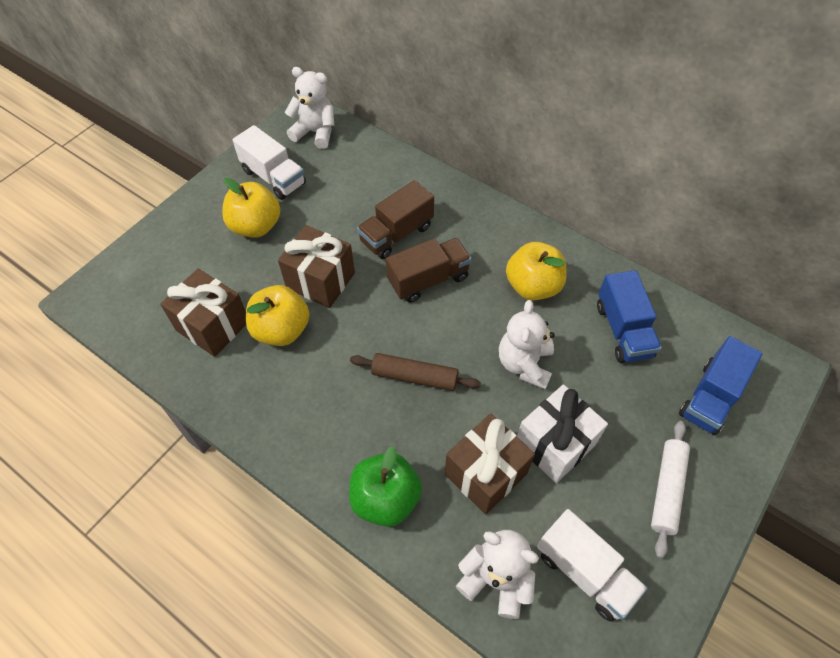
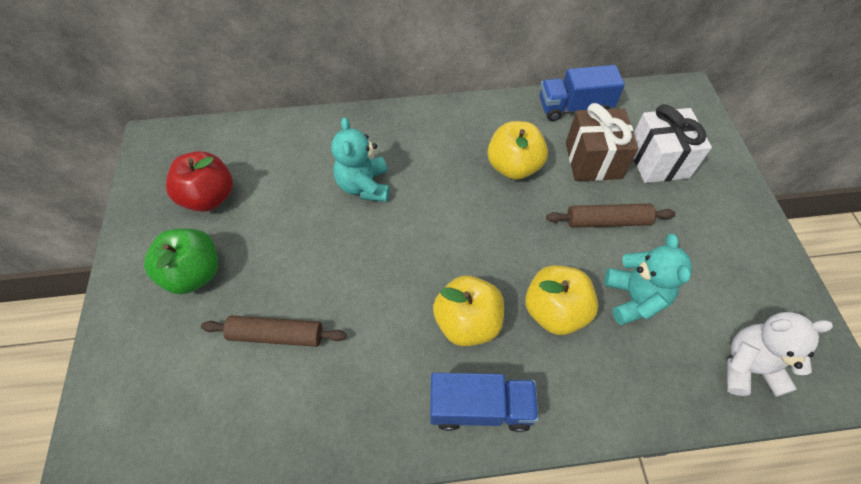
brown gift: [160,269,246,357] [278,225,355,308] [445,413,535,515] = 3 -> [566,103,638,181] = 1
brown rolling pin: [350,353,481,391] = 1 -> [201,316,347,347] [546,204,676,228] = 2
brown truck: [357,180,434,259] [386,238,471,303] = 2 -> none = 0
red apple: none = 0 -> [166,151,233,212] = 1
turquoise teddy bear: none = 0 -> [331,117,389,202] [604,234,692,325] = 2
white rolling pin: [651,421,690,559] = 1 -> none = 0
white teddy bear: [285,67,334,149] [456,530,539,619] [499,300,555,389] = 3 -> [727,312,833,397] = 1
white truck: [233,125,306,200] [537,509,647,622] = 2 -> none = 0

